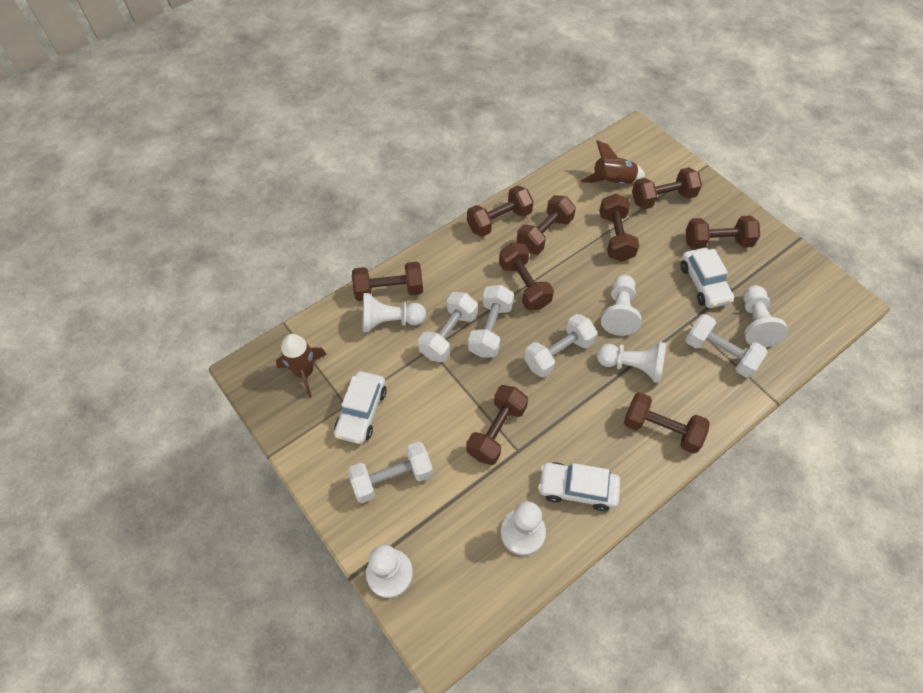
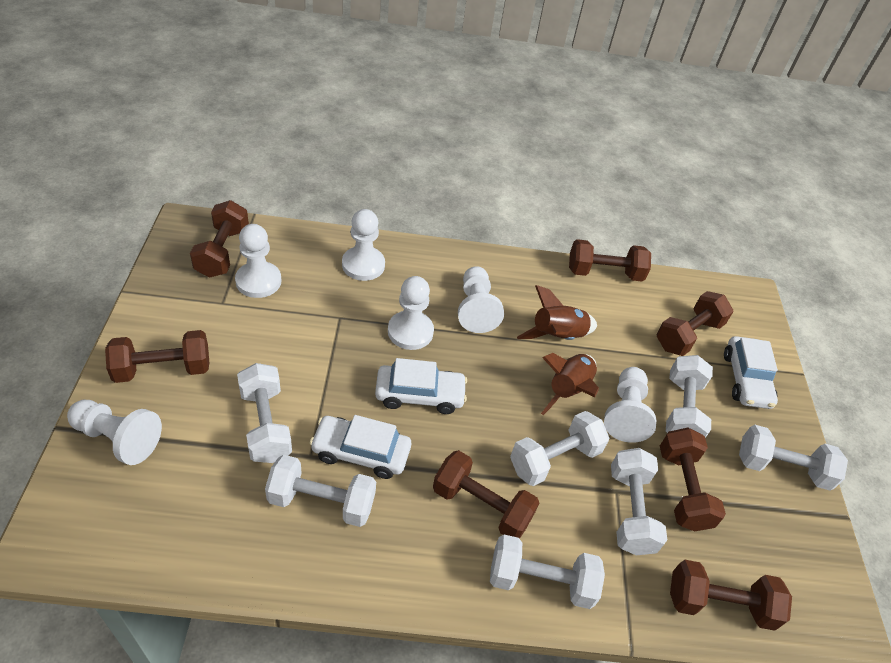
brown dumbbell: [352,262,423,301] [467,185,534,237] [467,385,528,465] [499,243,554,310] [517,195,576,254] [599,194,640,262] [624,392,710,454] [632,167,702,209] [686,215,760,250] = 9 -> [105,330,209,383] [190,200,249,278] [433,450,539,539] [569,239,651,282] [657,291,734,356] [660,428,726,532] [670,560,792,631] = 7
white dumbbell: [347,442,433,503] [418,292,478,362] [468,285,514,358] [524,314,597,378] [685,314,767,378] = 5 -> [237,363,292,463] [265,455,376,527] [490,535,605,609] [510,411,609,486] [611,448,667,555] [666,355,713,438] [739,425,848,491] = 7

